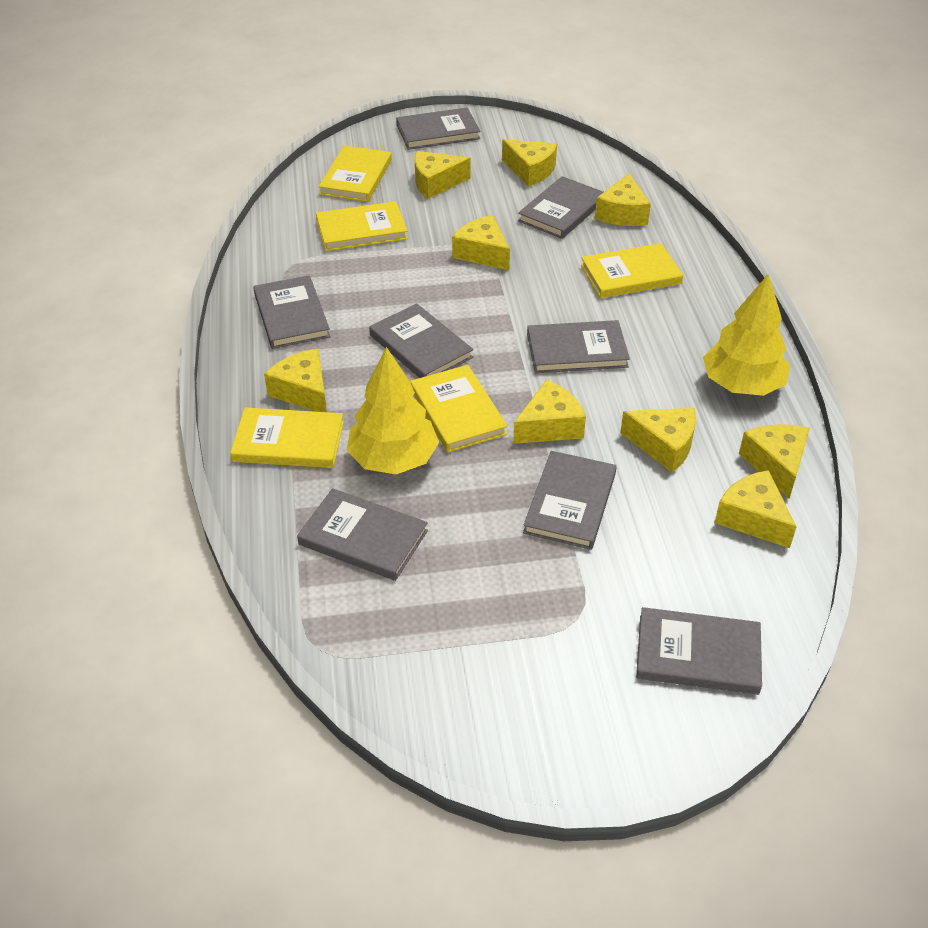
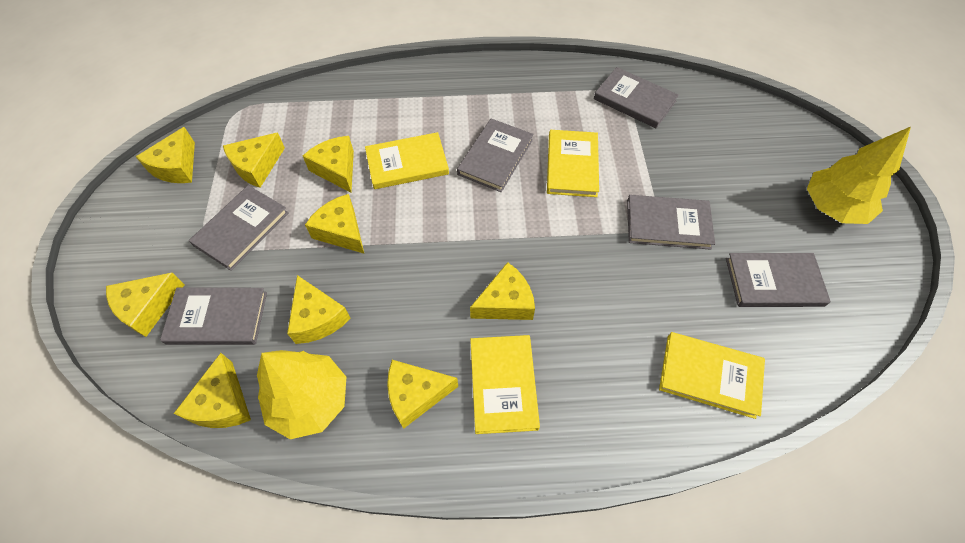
grey book: [253,275,331,349] [297,488,428,581] [369,303,473,378] [396,108,480,150] [518,176,603,239] [523,451,616,550] [527,320,630,373] [636,607,762,695] = 8 -> [160,288,267,345] [189,185,289,271] [457,118,534,192] [594,67,679,128] [627,195,715,250] [726,253,831,307] = 6
yellow book: [230,407,344,468] [316,201,408,251] [319,145,392,202] [410,365,508,452] [581,243,683,298] = 5 -> [365,132,449,189] [470,335,540,434] [547,130,599,197] [659,332,765,419] = 4

